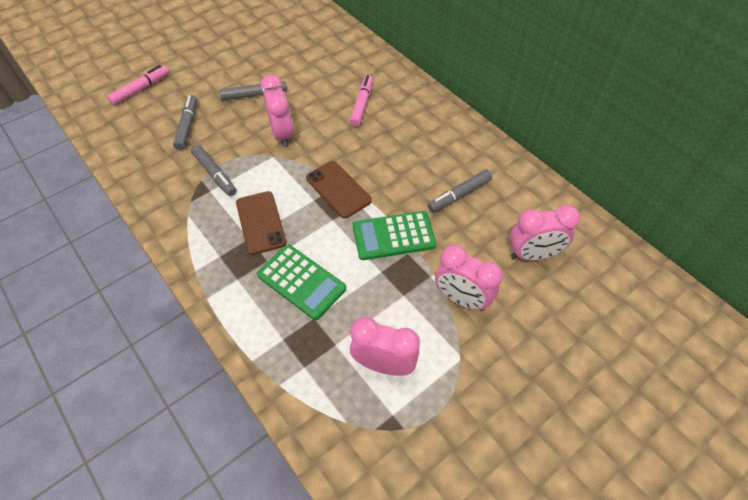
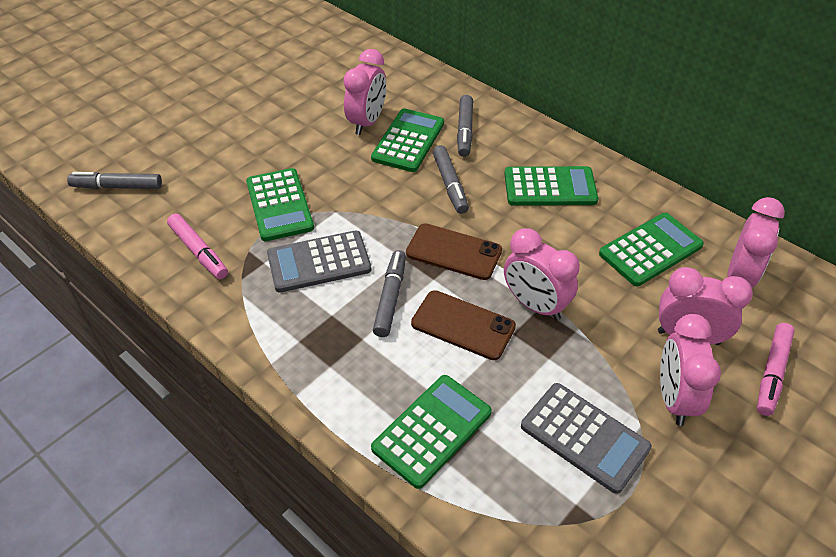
green calculator: [257,245,346,320] [353,211,436,260] = 2 -> [246,168,314,241] [371,109,444,172] [371,375,492,489] [505,166,598,206] [599,213,704,286] = 5
grey calculator: none = 0 -> [267,231,372,292] [521,383,652,494] = 2
pink clock: [261,75,294,147] [350,317,420,376] [435,245,503,311] [510,205,580,261] = 4 -> [343,49,386,135] [504,228,580,321] [658,267,753,345] [660,314,721,426] [727,197,785,287] = 5

